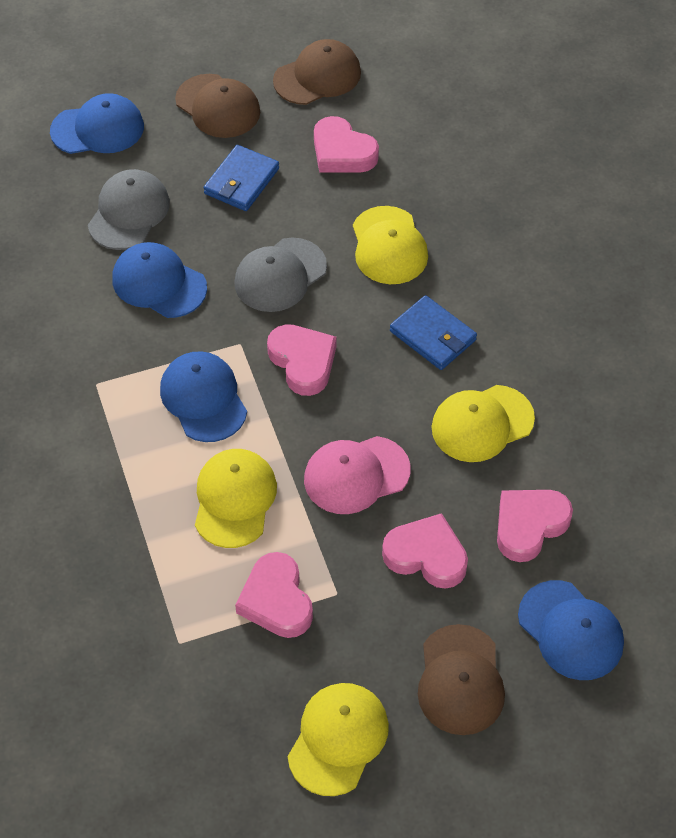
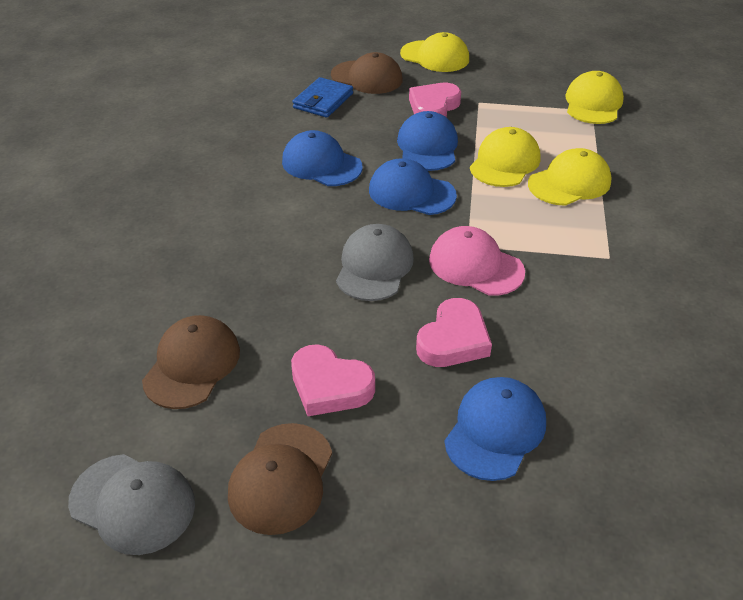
blue wallet: [204,145,279,211] [390,295,477,370] = 2 -> [292,77,353,118] = 1
pink heart: [235,552,313,638] [267,324,337,396] [314,116,379,173] [382,513,468,589] [497,490,573,562] = 5 -> [291,344,375,416] [409,83,461,117] [416,298,492,367] = 3

